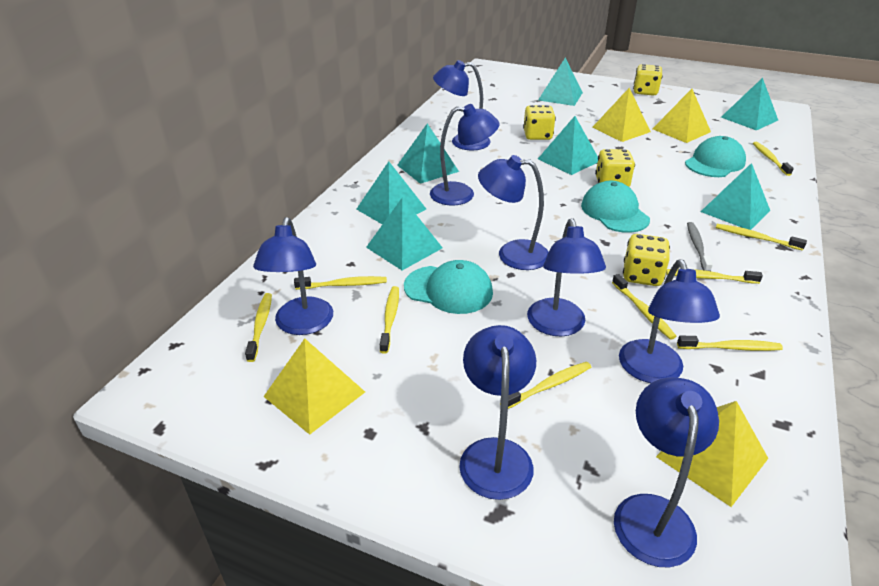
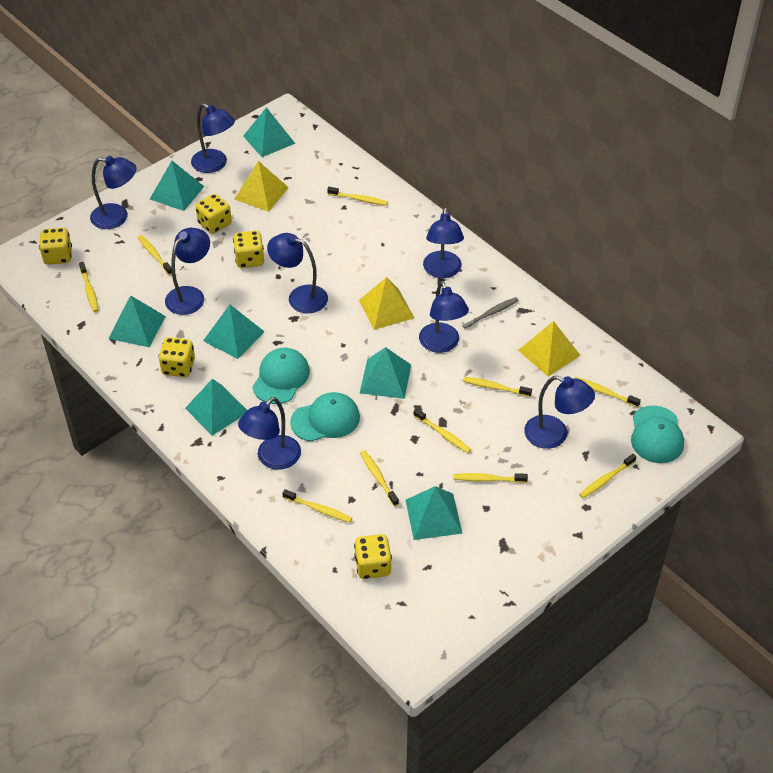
yellow dice: [523,105,556,140] [595,149,635,187] [623,234,670,286] [633,64,663,96] = 4 -> [39,228,72,265] [158,337,195,377] [195,194,232,234] [233,231,264,268] [354,534,392,579] = 5
yellow pyramid: [263,338,365,435] [592,88,651,142] [652,89,711,143] [656,401,768,507] = 4 -> [234,161,289,212] [359,277,414,330] [518,321,581,376] = 3
yellow toothbrush: [245,293,272,362] [294,276,387,290] [380,286,399,354] [500,362,591,409] [612,274,677,340] [666,269,763,284] [677,336,783,351] [716,224,807,251] [753,142,794,176] = 9 -> [79,262,98,312] [138,235,172,275] [282,489,352,523] [327,187,388,206] [360,450,399,506] [414,408,471,453] [453,473,528,483] [463,377,532,397] [575,377,641,408] [579,454,636,498] = 10

